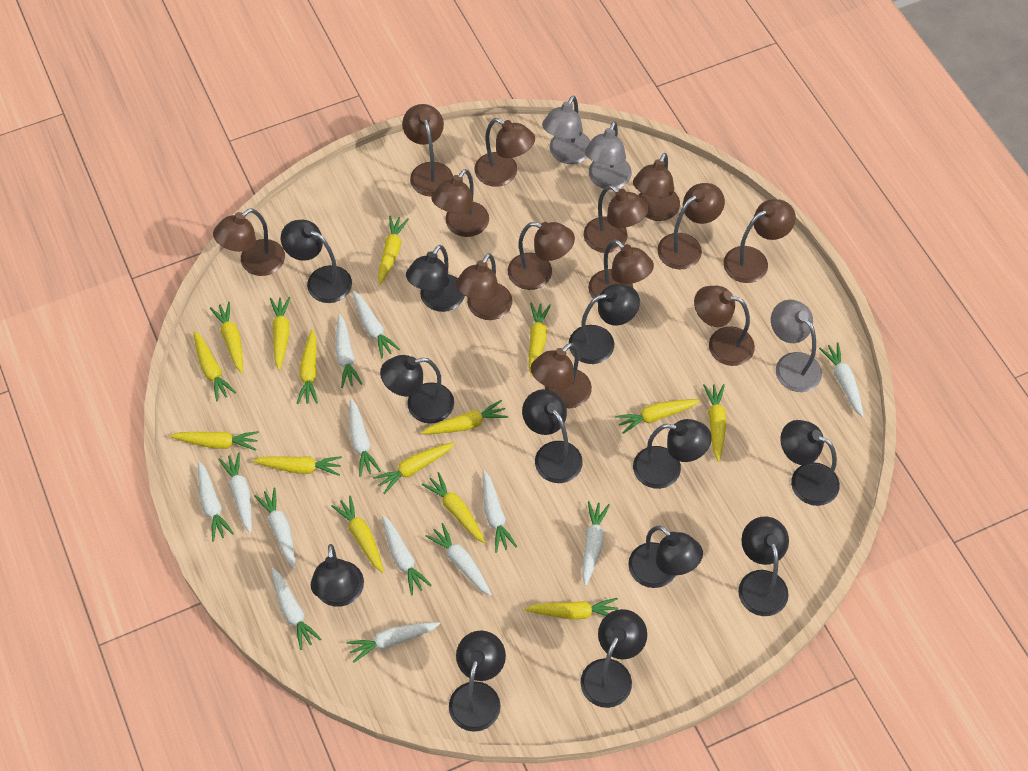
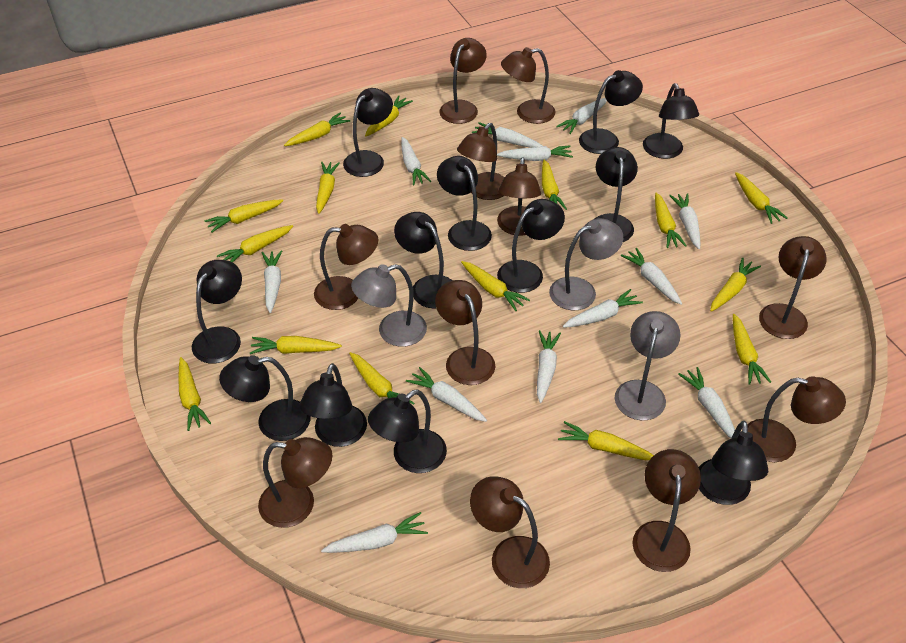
brown lamp: [213,208,285,276] [402,104,453,196] [431,169,489,237] [456,253,512,320] [474,118,535,187] [508,222,575,290] [530,343,592,408] [584,185,649,253] [588,240,654,303] [633,153,680,221] [657,183,725,269] [694,286,755,366] [723,199,796,283] = 13 -> [258,437,332,528] [314,224,378,310] [435,280,495,385] [439,38,487,124] [457,123,505,200] [470,476,550,588] [497,157,541,236] [501,47,555,124] [633,449,701,572] [747,376,846,462] [759,236,827,339] = 11
white carrot: [198,461,234,542] [218,453,252,533] [254,488,296,568] [271,568,321,650] [336,314,362,388] [347,622,440,663] [349,399,381,477] [353,291,400,358] [382,515,432,596] [426,523,492,596] [483,470,517,553] [582,501,610,586] [819,342,864,417] = 13 -> [262,250,282,313] [321,512,428,553] [401,137,431,186] [406,367,487,422] [472,122,542,148] [497,146,573,161] [537,330,561,403] [556,98,607,134] [563,289,643,328] [621,248,682,305] [669,193,700,249] [678,367,735,438] = 12

